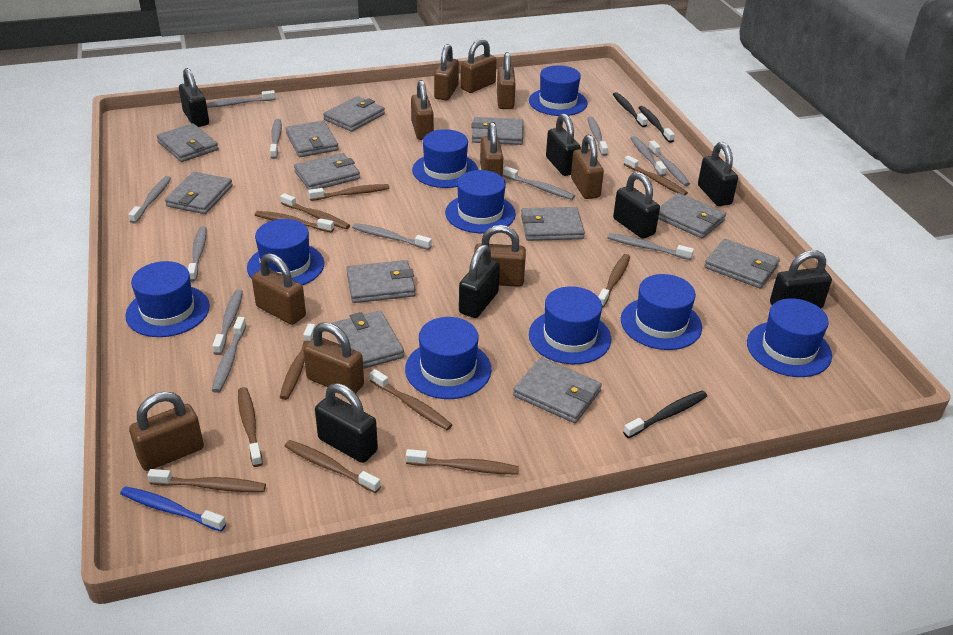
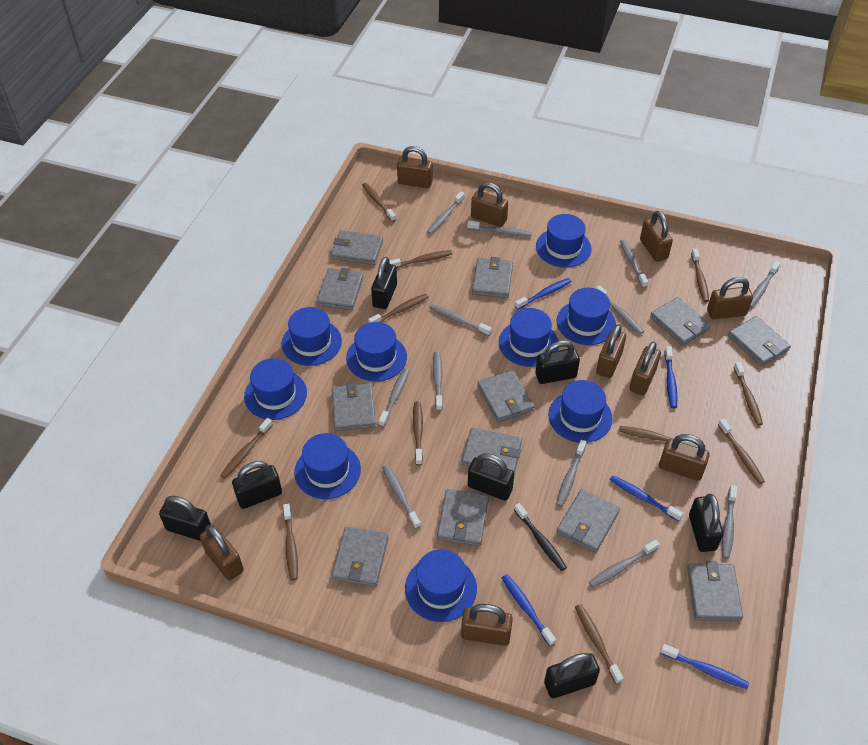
black toothbrush: [613,92,648,127] [623,391,707,438] [639,106,675,143] = 3 -> [514,503,567,571] = 1
blue toothbrush: [120,486,226,532] = 1 -> [502,574,556,646] [515,278,572,310] [610,475,683,521] [661,644,749,689] [664,346,677,408] = 5
brown padlock: [129,392,204,471] [252,253,306,325] [303,322,364,394] [411,80,434,140] [434,44,459,100] [461,39,497,93] [474,225,526,287] [480,122,503,177] [497,52,516,109] [571,135,604,199] = 10 -> [200,525,244,580] [397,146,433,188] [461,604,513,646] [471,182,508,227] [596,324,626,378] [629,341,661,395] [640,211,673,262] [659,434,710,481] [707,277,753,319] = 9

